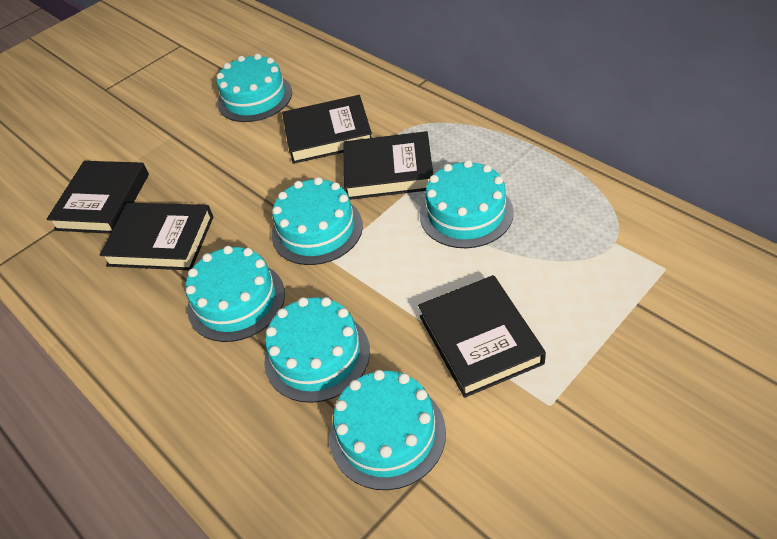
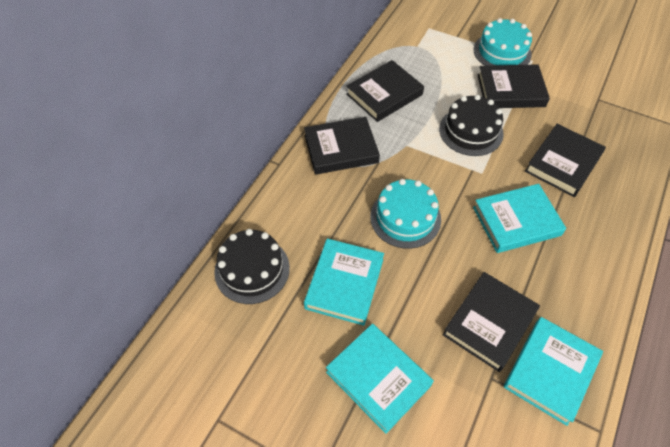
black cake: none = 0 -> [214,229,290,304] [439,95,504,156] = 2
turquoise book: none = 0 -> [304,238,384,326] [326,324,434,434] [473,184,566,253] [504,317,603,426] = 4
turquoise cake: [185,246,285,342] [217,54,292,122] [264,297,370,403] [272,177,363,265] [330,370,446,490] [420,160,514,248] = 6 -> [370,179,441,249] [473,18,532,66] = 2

